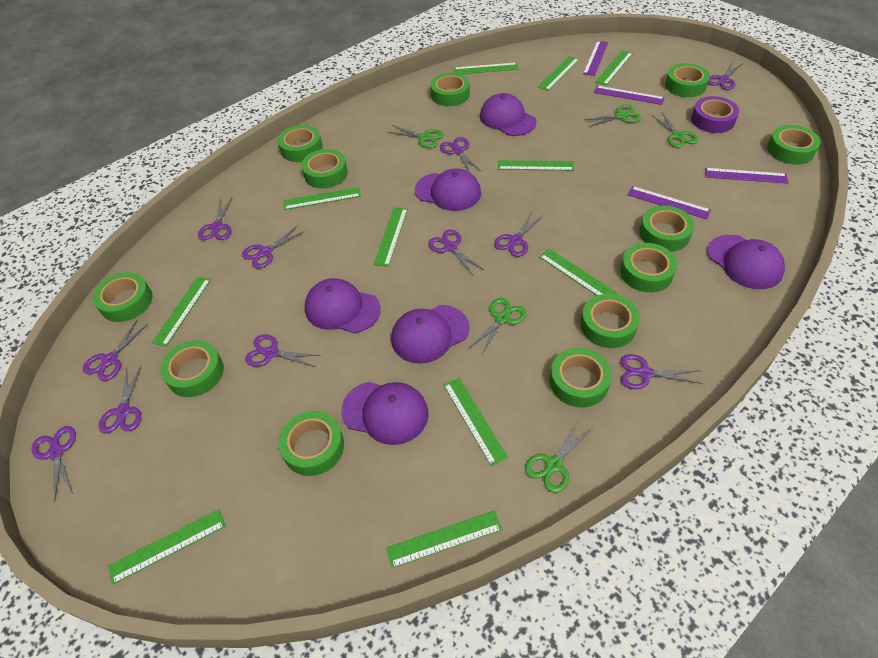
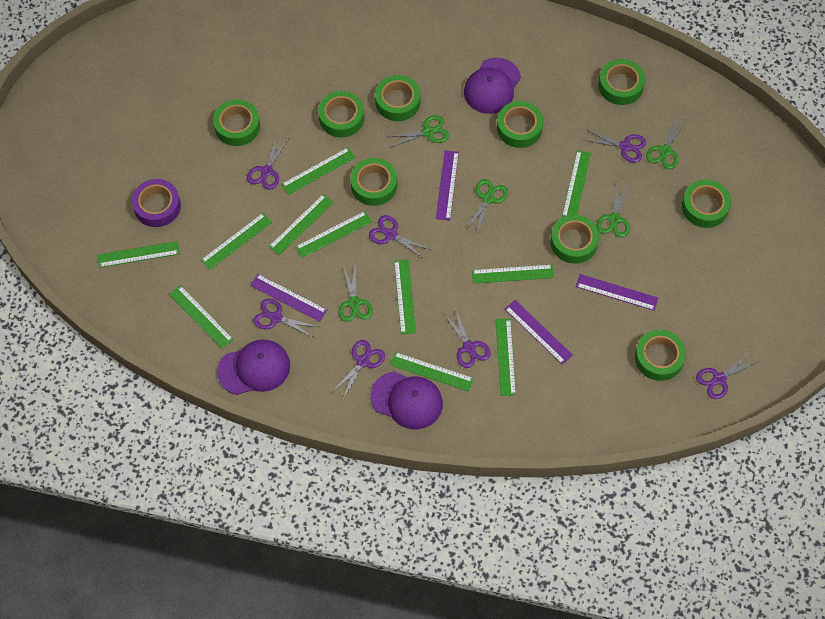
green tape: [93,272,152,322] [160,340,224,397] [278,125,323,162] [278,411,344,476] [301,149,348,188] [430,73,470,106] [550,348,612,408] [580,294,640,348] [620,243,677,292] [639,206,694,252] [665,63,710,97] [767,125,821,164] = 12 -> [213,99,260,146] [318,91,364,137] [350,158,397,206] [375,75,421,121] [497,101,543,148] [550,215,599,264] [598,59,645,105] [635,330,686,381] [682,180,731,228] = 9
purple cap: [304,278,381,333] [341,382,429,445] [391,305,470,364] [415,169,481,211] [480,93,536,136] [707,235,785,289] = 6 -> [217,340,290,395] [370,372,443,429] [464,58,521,114] = 3
purple scissors: [32,426,76,502] [83,321,148,381] [99,366,141,433] [198,198,232,240] [242,226,305,269] [245,334,321,367] [428,229,484,275] [440,137,481,172] [494,212,544,257] [620,354,702,389] [708,61,742,90] = 11 -> [247,137,289,190] [253,299,318,338] [331,340,385,399] [369,215,431,259] [443,308,491,368] [583,130,646,162] [696,352,759,399] = 7

